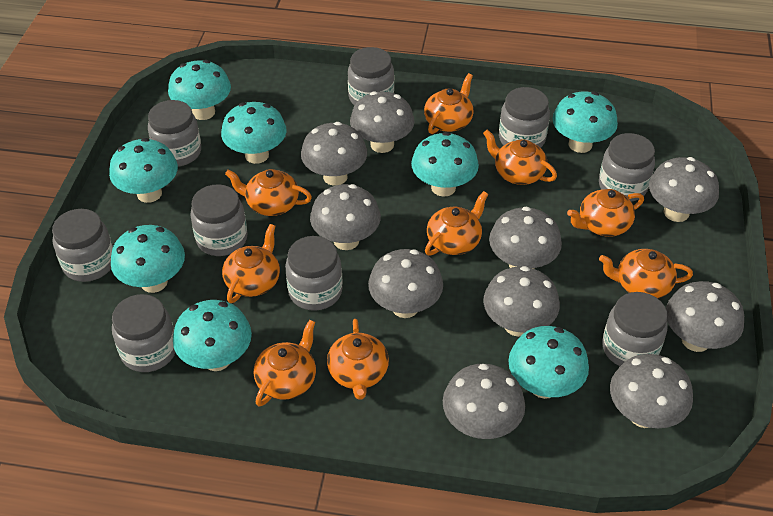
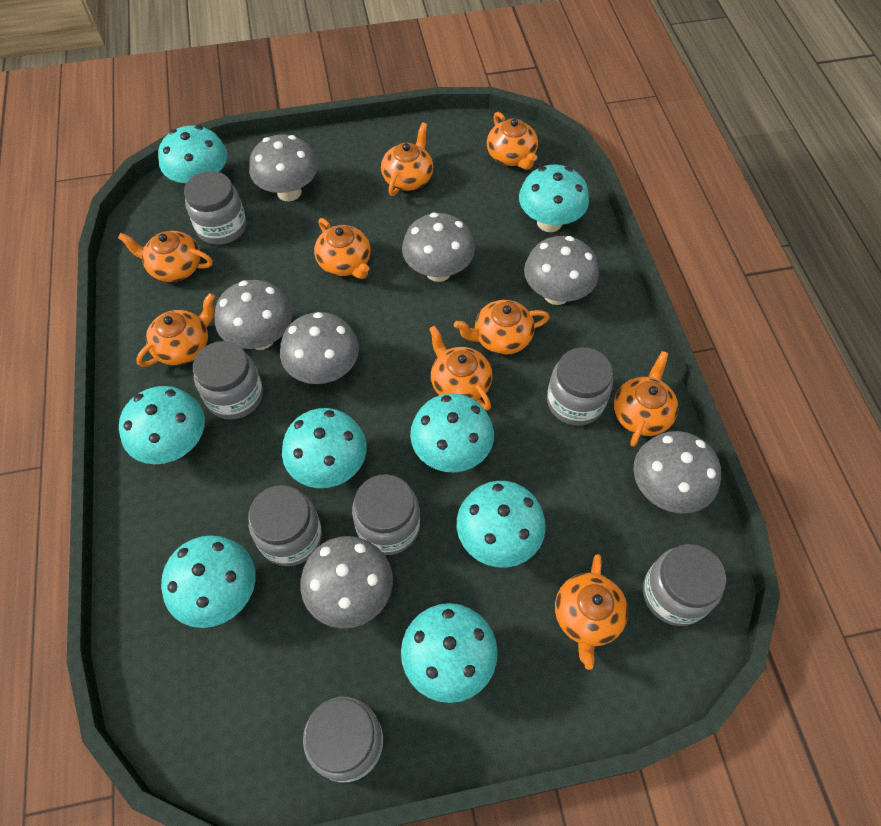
grey jar: [52,209,113,282] [112,294,176,372] [148,100,201,167] [190,184,248,256] [285,236,343,311] [348,47,394,106] [499,87,550,148] [599,133,655,202] [602,292,668,366] = 9 -> [184,171,247,245] [193,341,263,420] [249,485,322,566] [303,697,383,782] [352,474,420,555] [547,347,613,426] [643,544,726,626] = 7
grey mushroom: [301,122,367,186] [310,184,381,250] [350,91,415,153] [368,249,443,318] [443,364,525,439] [483,266,560,337] [489,207,562,269] [610,354,693,428] [649,157,719,222] [666,281,744,352] = 10 -> [215,280,292,350] [249,134,318,202] [280,312,359,384] [300,536,393,628] [402,212,475,282] [524,236,599,305] [633,431,721,514] = 7

